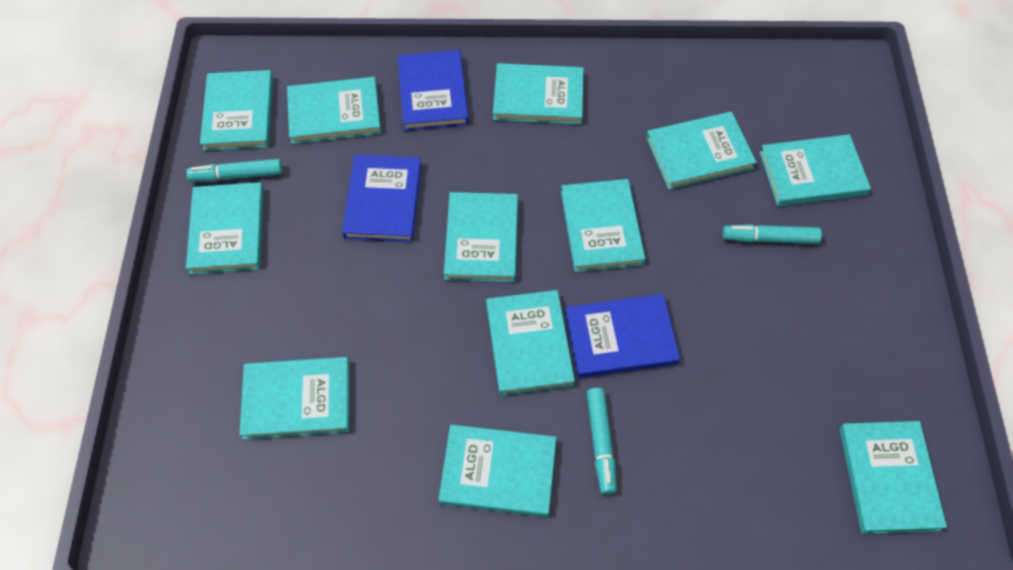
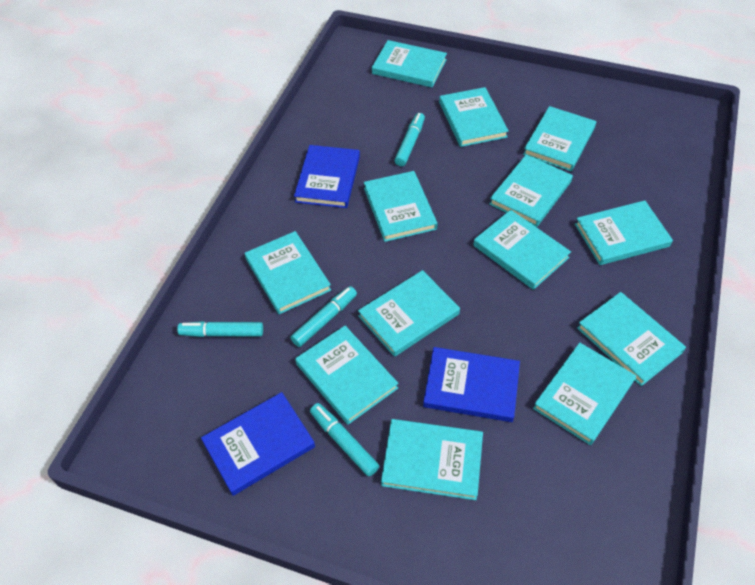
turquoise book: [186,182,264,274] [200,70,273,151] [239,357,349,440] [287,77,381,144] [438,425,556,517] [444,192,518,282] [486,290,575,396] [493,63,584,124] [561,179,645,272] [646,112,757,190] [760,134,871,206] [840,421,947,534] = 12 -> [245,231,331,314] [295,326,398,425] [358,270,460,357] [364,171,438,242] [372,40,447,88] [381,419,483,500] [439,87,509,147] [473,210,571,290] [489,154,573,227] [523,106,596,171] [533,342,636,445] [575,200,673,265] [577,292,686,386] = 13
turquoise marker: [187,159,282,182] [587,388,617,495] [722,224,822,244] = 3 -> [177,321,263,337] [291,286,357,347] [310,403,379,477] [395,113,425,166] = 4

